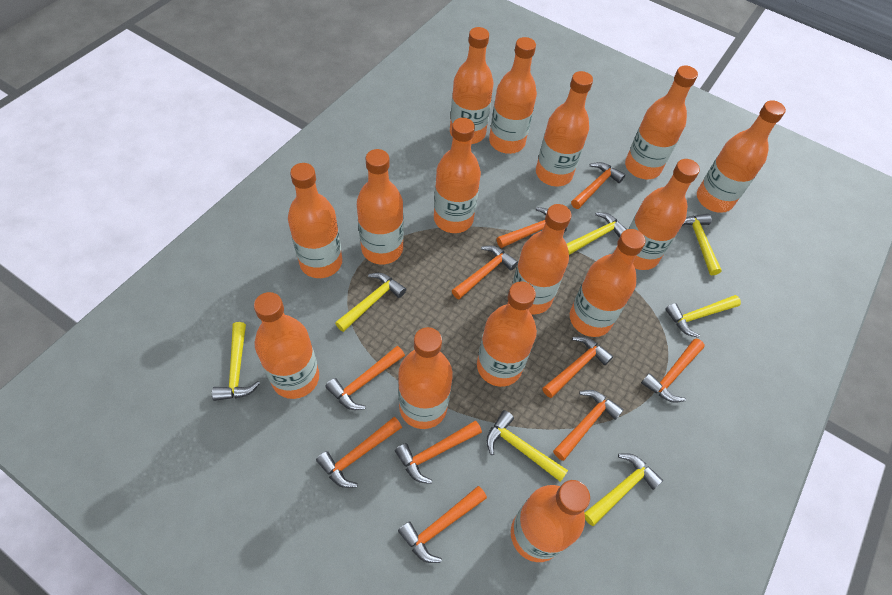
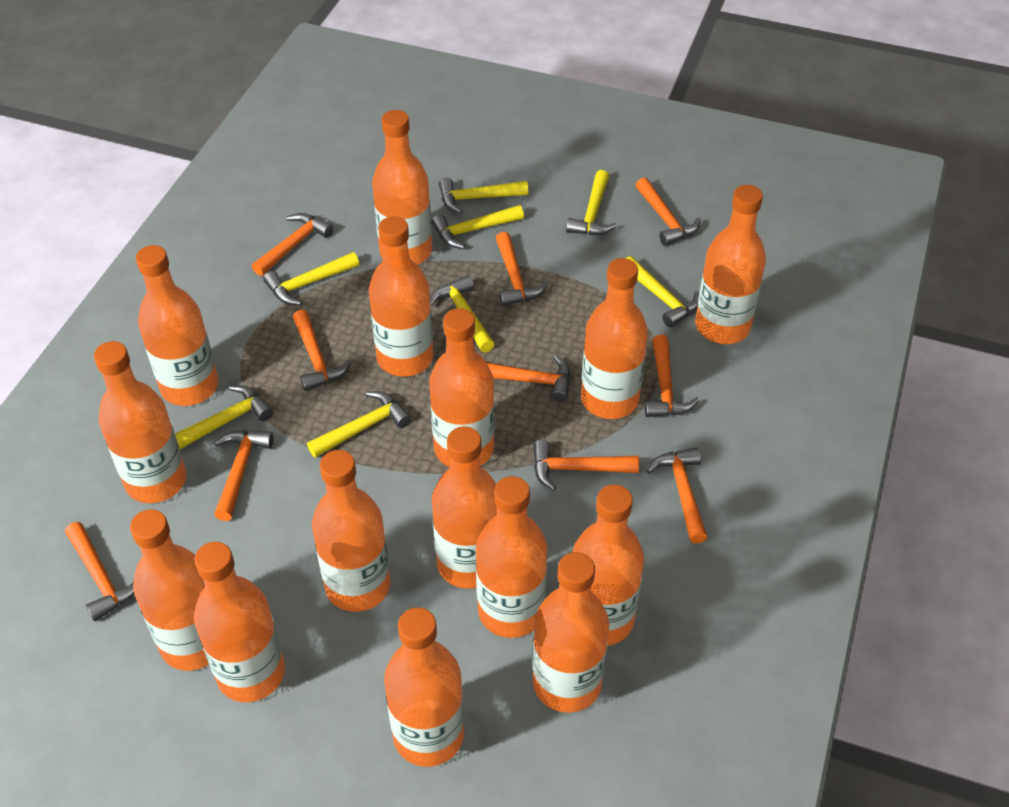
yellow hammer: [212,322,260,401] [335,273,406,332] [486,410,568,482] [567,212,627,255] [584,453,663,526] [665,295,741,338] [681,214,722,275] = 7 -> [175,385,273,449] [263,252,359,305] [307,391,412,458] [430,275,495,353] [431,205,524,249] [439,178,528,214] [566,170,617,235] [626,256,699,327] = 8

